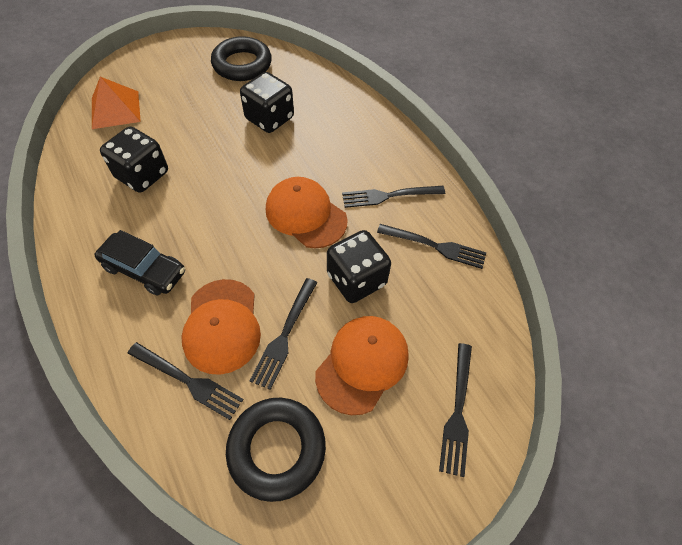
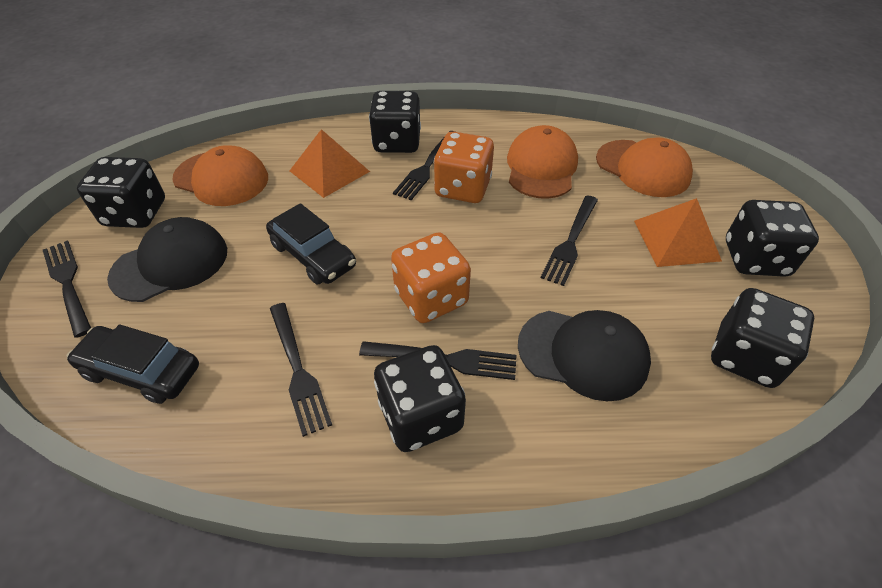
black cap: none = 0 -> [107,217,227,302] [518,310,651,402] = 2
black car: [95,230,185,296] = 1 -> [67,325,199,404] [266,203,356,285] = 2
black dice: [100,126,168,193] [240,72,294,133] [327,230,391,303] = 3 -> [77,157,165,228] [369,91,421,153] [374,345,466,452] [711,288,814,388] [726,200,819,277] = 5
black ring: [211,36,272,81] [226,398,326,502] = 2 -> none = 0
orange dice: none = 0 -> [391,232,471,323] [434,132,494,203] = 2
orange pyramid: [92,77,141,129] = 1 -> [290,129,370,198] [634,198,722,267] = 2

